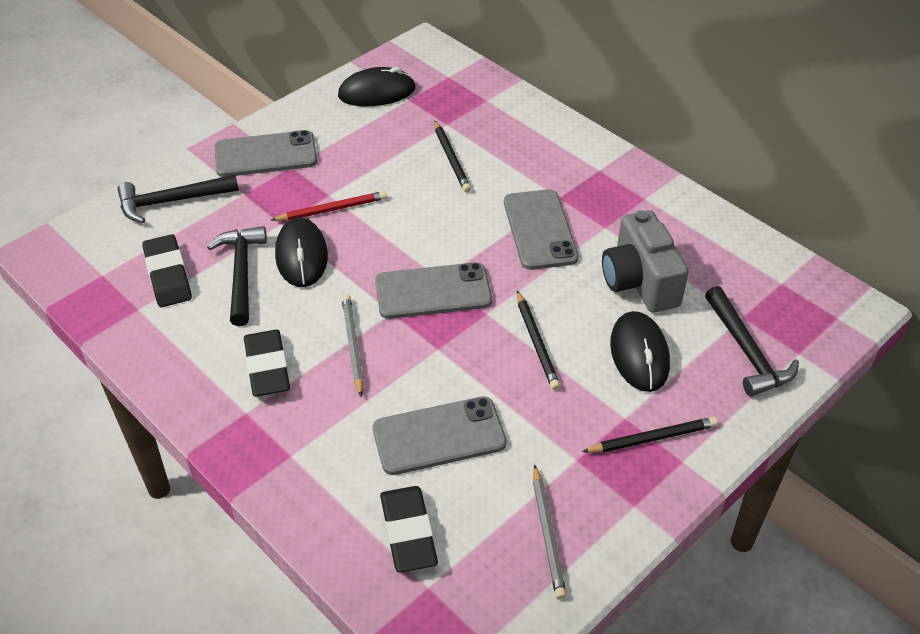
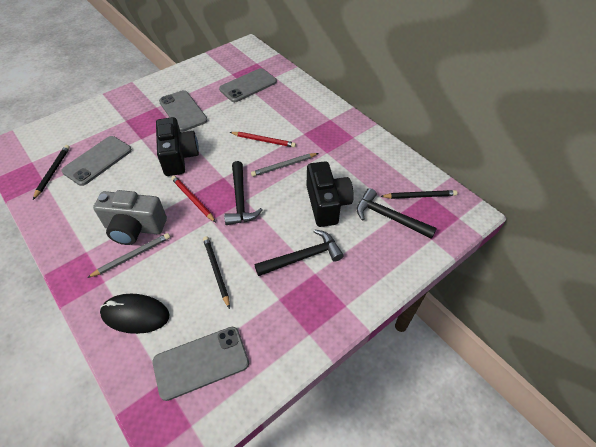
black camera: none = 0 -> [156,117,199,176] [307,161,354,227] = 2
black eraser: [142,234,192,307] [244,329,290,397] [380,486,438,573] = 3 -> none = 0
black mouse: [275,218,328,287] [338,67,416,106] [610,311,670,392] = 3 -> [100,294,170,334] = 1
red pencil: [271,191,387,221] = 1 -> [171,176,216,222] [230,132,296,147] = 2

